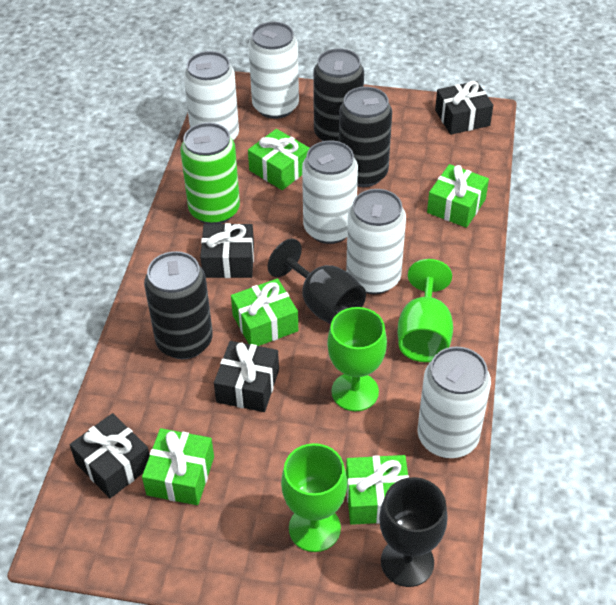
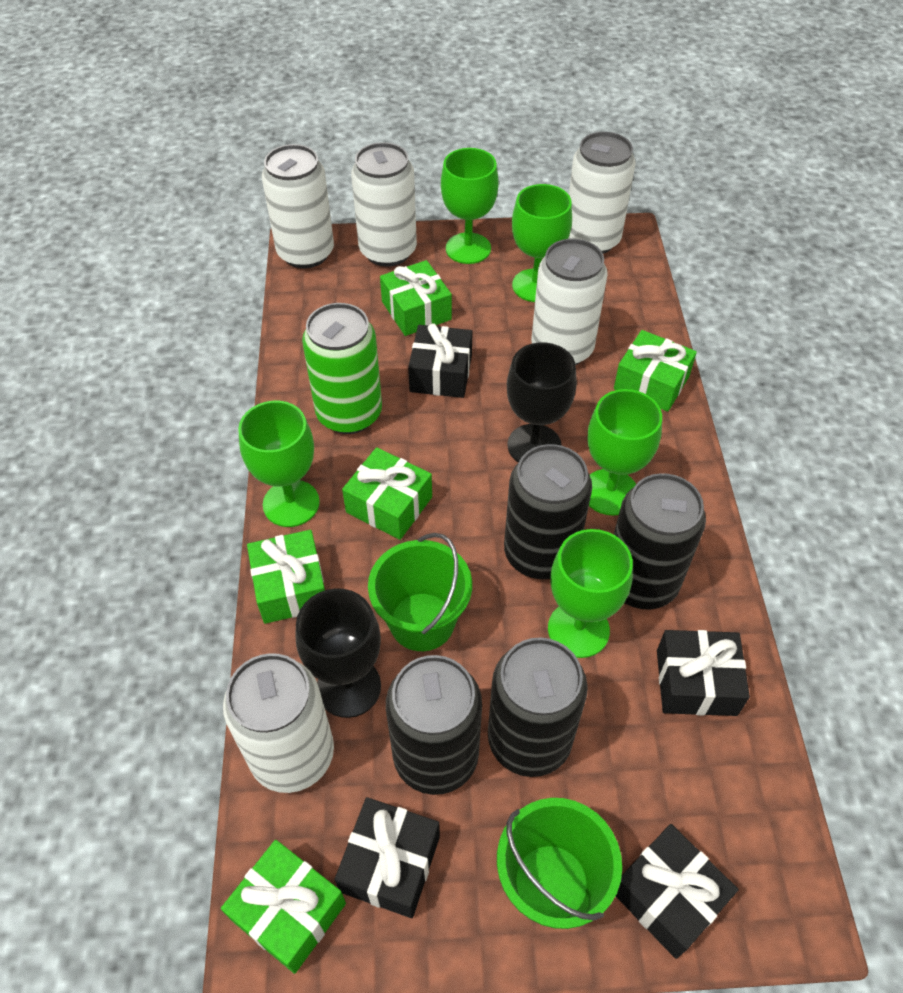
black can: [144,251,213,359] [313,48,364,141] [339,86,392,187] = 3 -> [386,655,482,795] [488,637,588,777] [504,444,592,579] [614,473,706,609] = 4
green bucket: none = 0 -> [368,533,472,651] [497,798,622,929] = 2
green goblet: [281,443,347,552] [327,307,387,411] [397,259,453,362] = 3 -> [238,401,320,527] [441,148,499,264] [512,184,572,302] [548,529,633,658] [588,389,662,516] = 5

